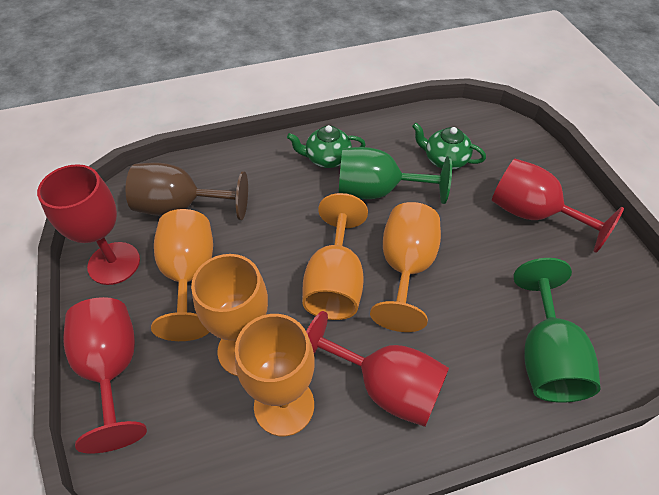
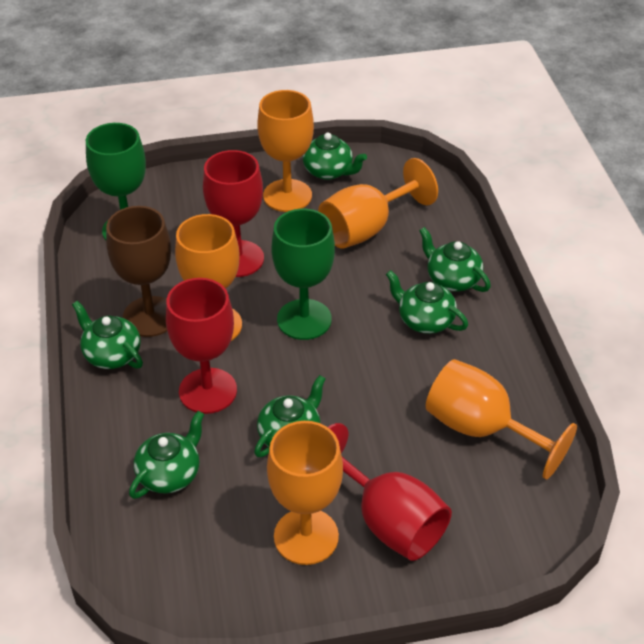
green teapot: [287,125,366,168] [412,123,486,170] = 2 -> [72,301,143,369] [129,411,204,499] [254,375,326,457] [303,133,367,180] [386,270,468,334] [419,227,491,292] = 6
red goblet: [37,164,140,285] [63,297,147,454] [306,311,449,427] [492,159,624,253] = 4 -> [166,278,237,414] [203,150,264,277] [328,423,452,561] = 3

